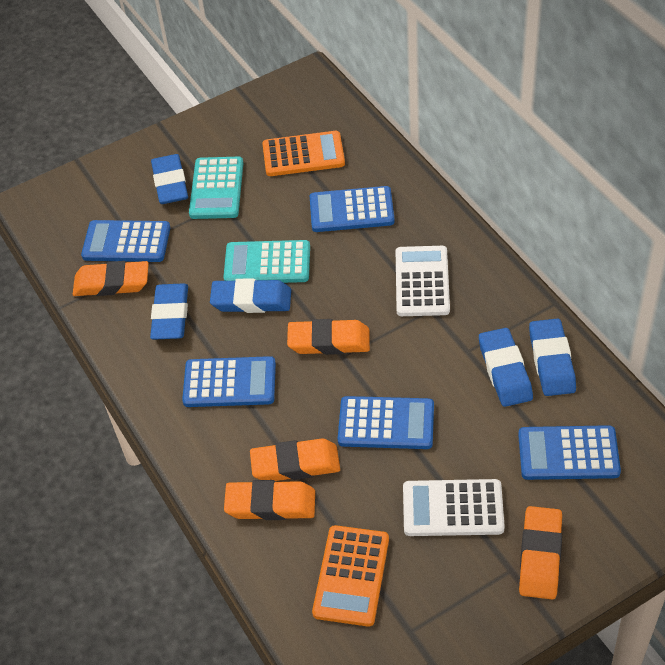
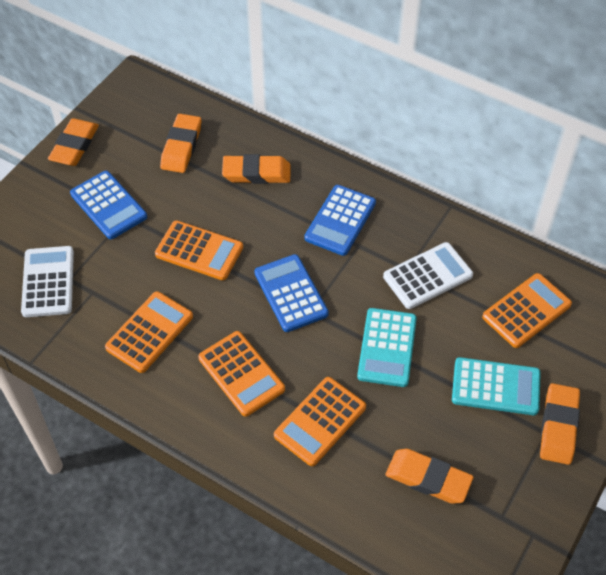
blue calculator: [81,220,170,262] [182,356,276,407] [310,186,395,232] [338,396,434,449] [518,425,621,480] = 5 -> [70,171,147,239] [254,254,329,332] [304,185,376,256] = 3
blue eraser: [150,283,188,340] [151,154,188,204] [210,278,291,313] [479,328,533,407] [529,318,576,396] = 5 -> none = 0
orange calculator: [262,131,345,176] [312,525,389,627] = 2 -> [105,291,193,373] [155,220,243,280] [198,331,285,416] [274,377,366,466] [482,273,572,348] = 5

